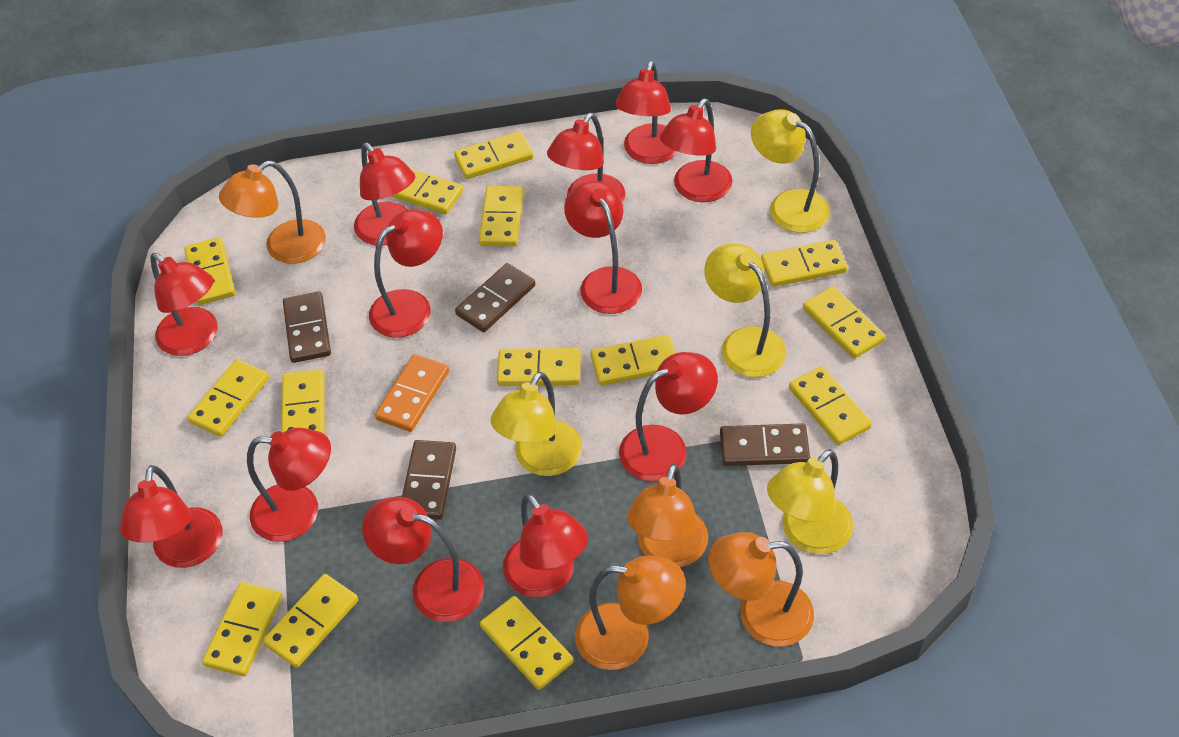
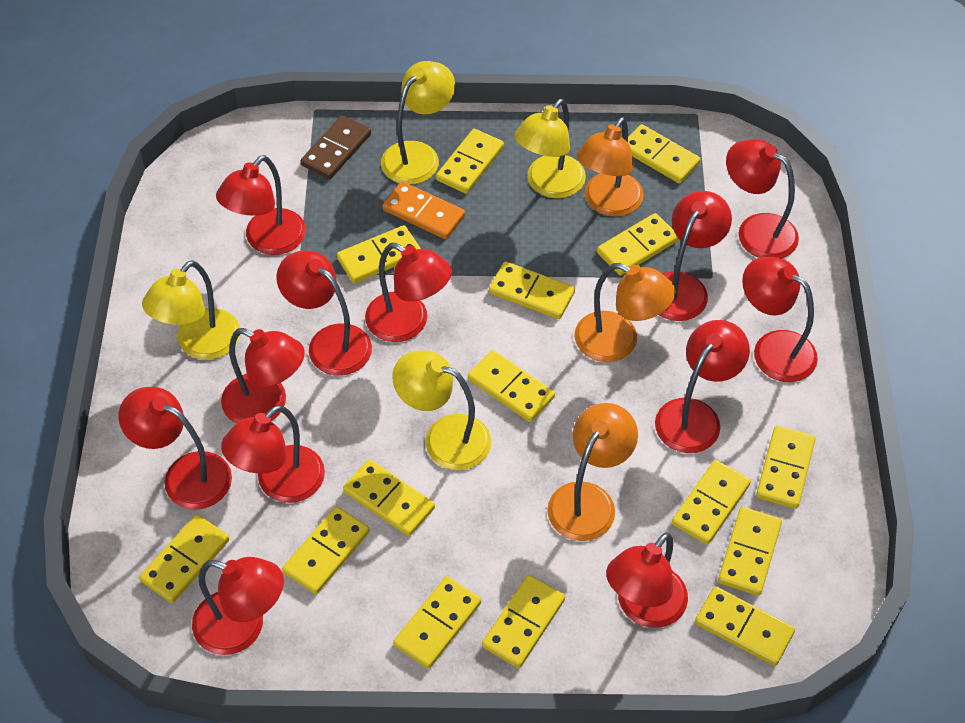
brown domino: [283,291,331,363] [402,440,456,520] [455,263,535,332] [720,423,810,466] = 4 -> [301,115,371,179] = 1
orange lamp: [219,161,326,264] [575,555,686,670] [627,463,708,567] [708,532,814,647] = 4 -> [547,403,638,541] [574,263,676,362] [577,117,644,217] = 3
yellow domino: [184,237,235,305] [187,359,269,437] [202,582,282,676] [263,574,358,668] [281,369,325,434] [391,168,463,214] [454,131,534,179] [479,186,523,246] [480,596,574,690] [497,348,581,386] [591,335,675,386] [761,240,847,287] [789,366,872,445] [803,286,885,359] = 14 -> [139,514,230,603] [282,506,370,594] [337,225,421,283] [343,459,435,536] [393,576,481,669] [436,129,504,194] [468,350,555,422] [482,575,565,668] [489,261,575,319] [597,213,679,275] [628,124,701,183] [672,460,751,545] [695,586,795,666] [718,507,782,596] [756,426,815,509] = 15

